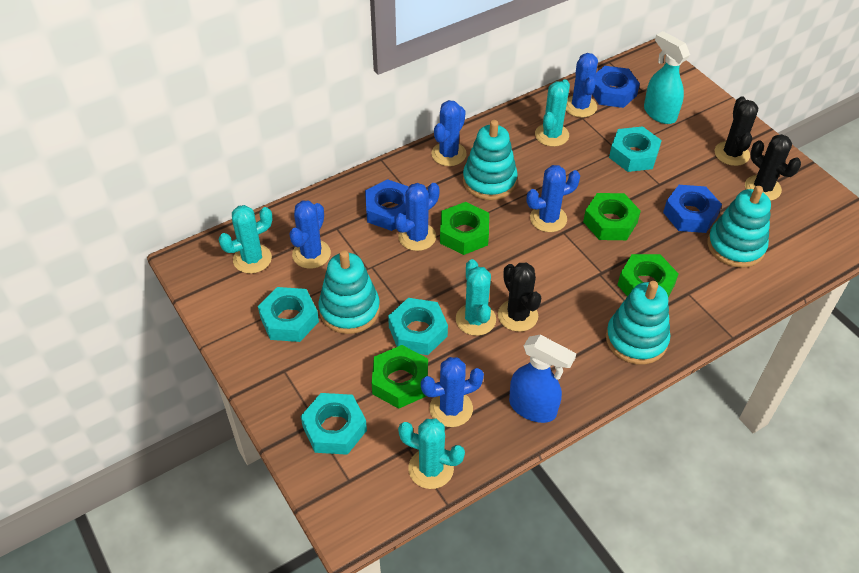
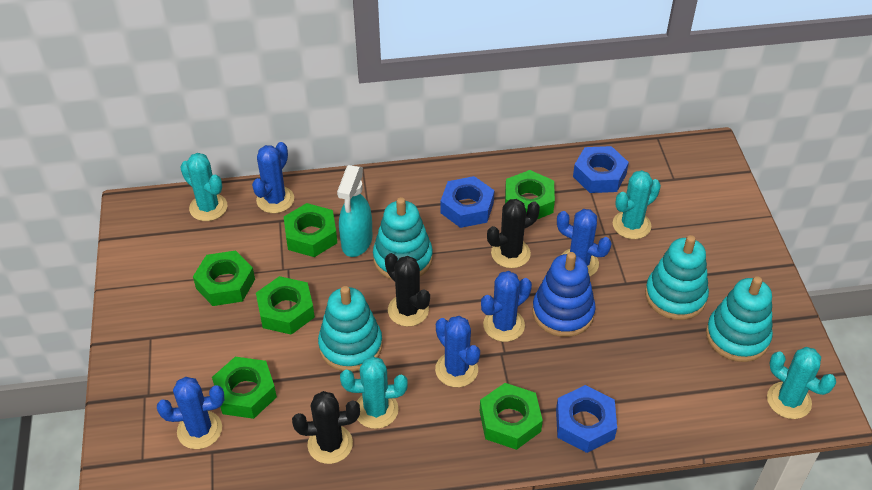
blue cactus: [289,201,331,269] [395,183,440,251] [421,357,484,427] [431,100,467,166] [527,165,580,232] [566,53,598,117] = 6 -> [157,377,224,449] [252,142,294,213] [435,316,480,387] [481,271,532,342] [557,209,611,276] = 5
blue spray bottle: [509,335,576,423] = 1 -> none = 0
blue stacking toy: none = 0 -> [532,252,596,337] = 1
green nut: [372,345,428,409] [440,202,489,255] [583,193,641,240] [618,254,679,297] = 4 -> [193,250,255,306] [212,357,277,419] [256,276,315,335] [284,203,337,257] [480,383,543,450] [505,170,555,219] = 6
turquoise nut: [258,287,319,342] [301,393,367,455] [388,298,448,355] [609,126,662,172] = 4 -> none = 0

